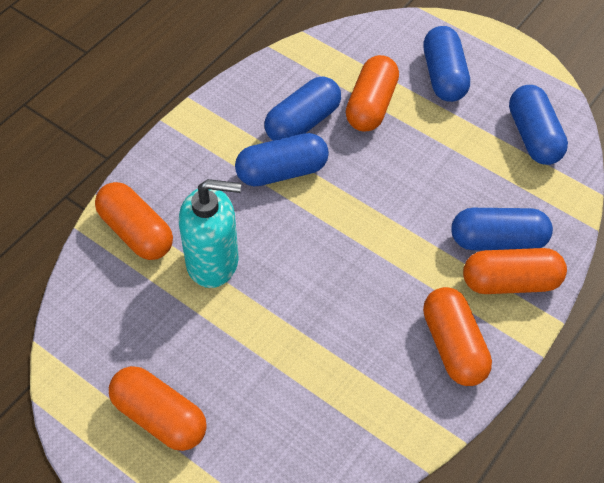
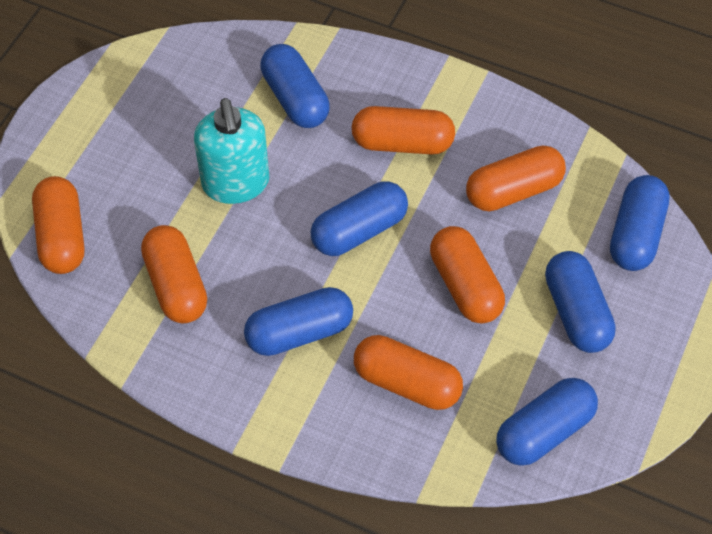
blue capsule: [235,133,329,186] [264,77,341,141] [423,26,470,102] [452,208,553,250] [509,85,568,165] = 5 -> [244,287,353,356] [260,44,330,128] [310,181,408,256] [496,378,598,466] [545,251,616,353] [610,175,670,271] = 6
orange capsule: [95,182,173,260] [109,366,207,451] [346,55,399,132] [423,287,492,386] [463,248,567,294] = 5 -> [32,176,85,274] [141,225,207,324] [352,106,455,155] [354,335,463,410] [430,226,505,324] [466,145,566,211] = 6

